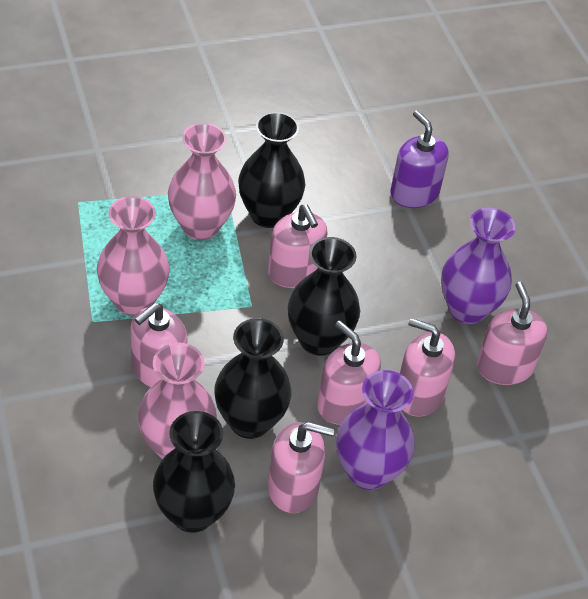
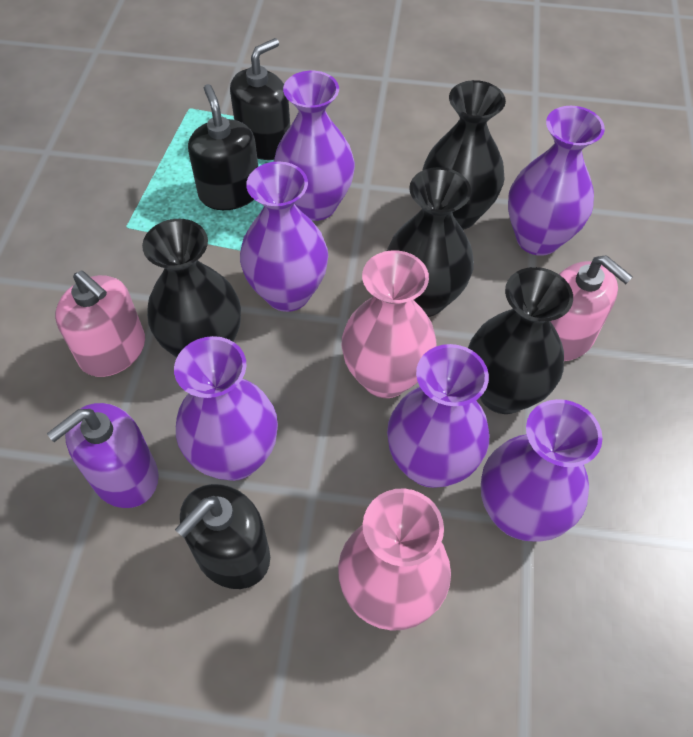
black soap dispenser: none = 0 -> [175,484,270,589] [188,84,258,210] [230,38,290,160] = 3
pink soap dispenser: [131,303,187,388] [268,204,327,288] [268,422,335,513] [317,321,381,425] [400,318,455,417] [477,282,548,385] = 6 -> [55,271,145,377] [550,255,633,361] = 2
pink vase: [97,196,170,316] [138,343,217,459] [168,123,236,240] = 3 -> [338,488,451,631] [342,250,436,398] = 2
purple vase: [336,370,415,490] [441,208,516,324] = 2 -> [174,336,278,481] [240,161,328,312] [274,71,355,221] [387,344,489,488] [481,399,603,542] [508,106,605,256] = 6

